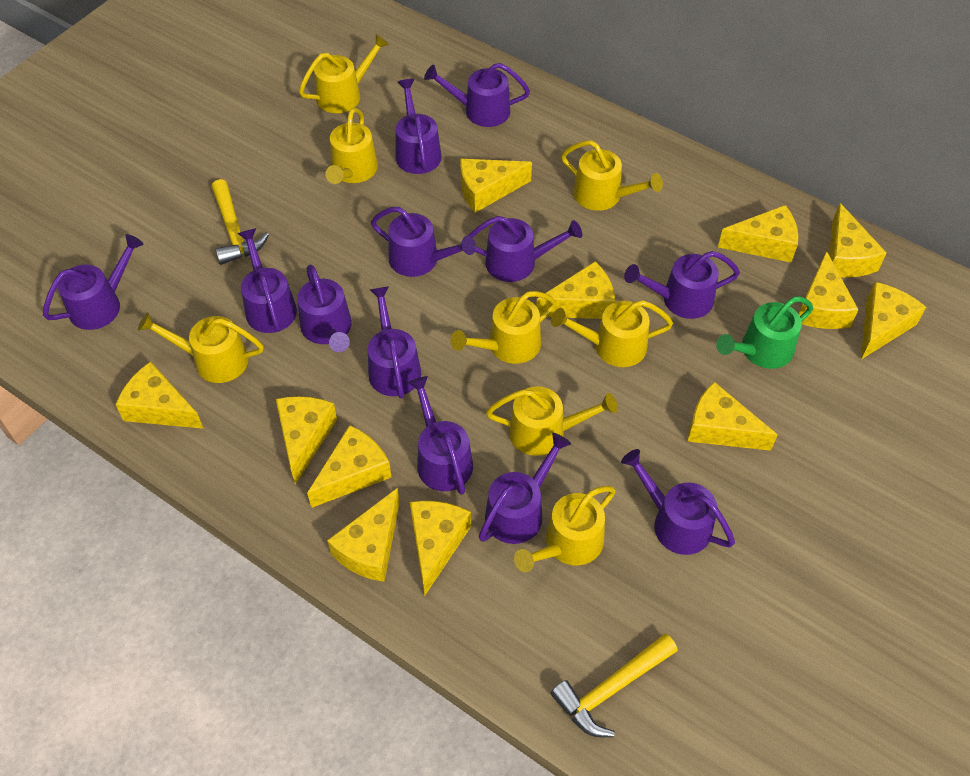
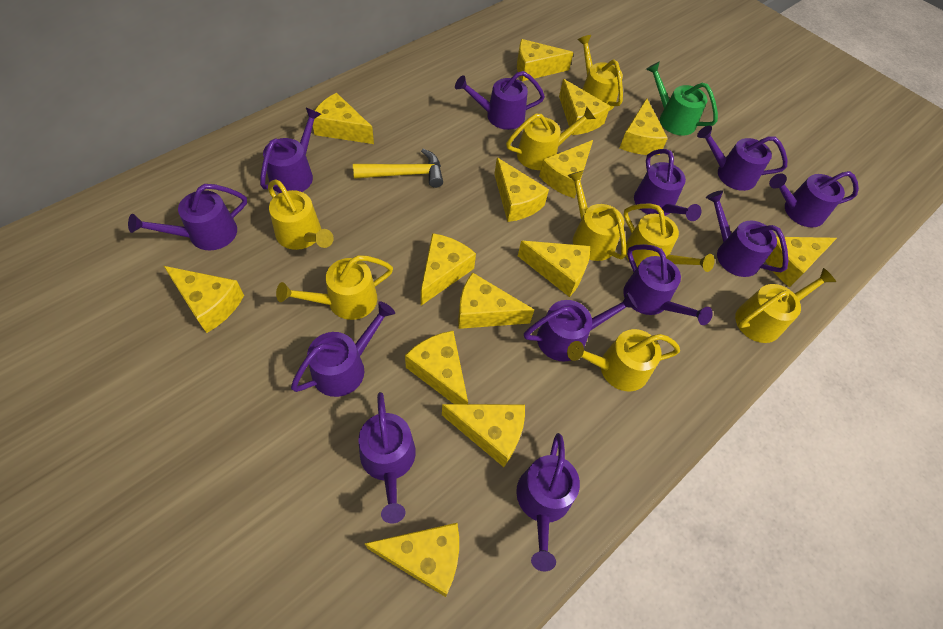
yellow cheese: [115,362,204,429] [276,396,337,484] [307,425,392,508] [327,488,400,582] [410,501,471,596] [460,159,532,213] [536,261,615,319] [688,382,778,451] [718,205,798,263] [799,251,859,329] [829,203,887,277] [861,282,926,359] = 12 -> [164,266,244,333] [313,93,374,144] [364,523,459,597] [405,331,468,404] [421,233,476,305] [442,404,525,467] [458,272,534,329] [494,158,549,222] [517,39,574,81] [518,241,590,297] [539,140,593,199] [559,79,610,135] [620,98,668,155] [766,237,837,287] = 14
yellow hammer: [211,179,269,265] [551,634,678,737] = 2 -> [353,149,443,188] = 1

